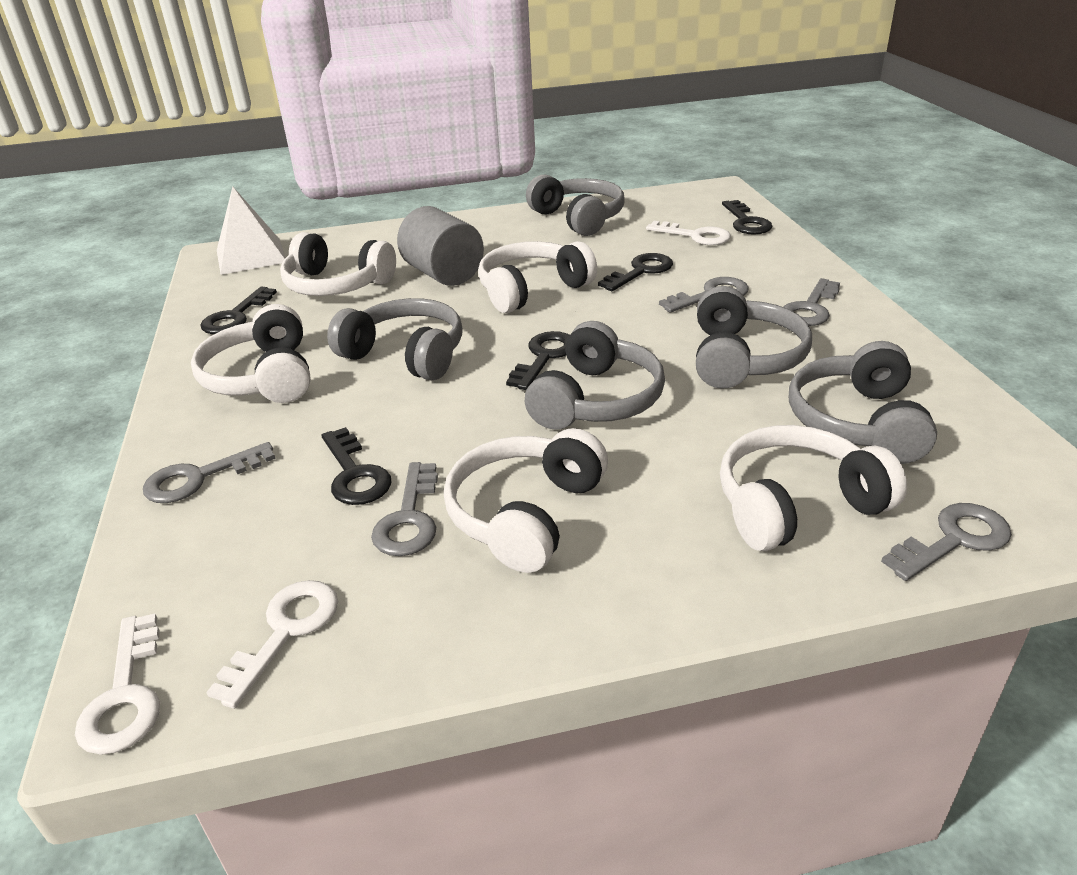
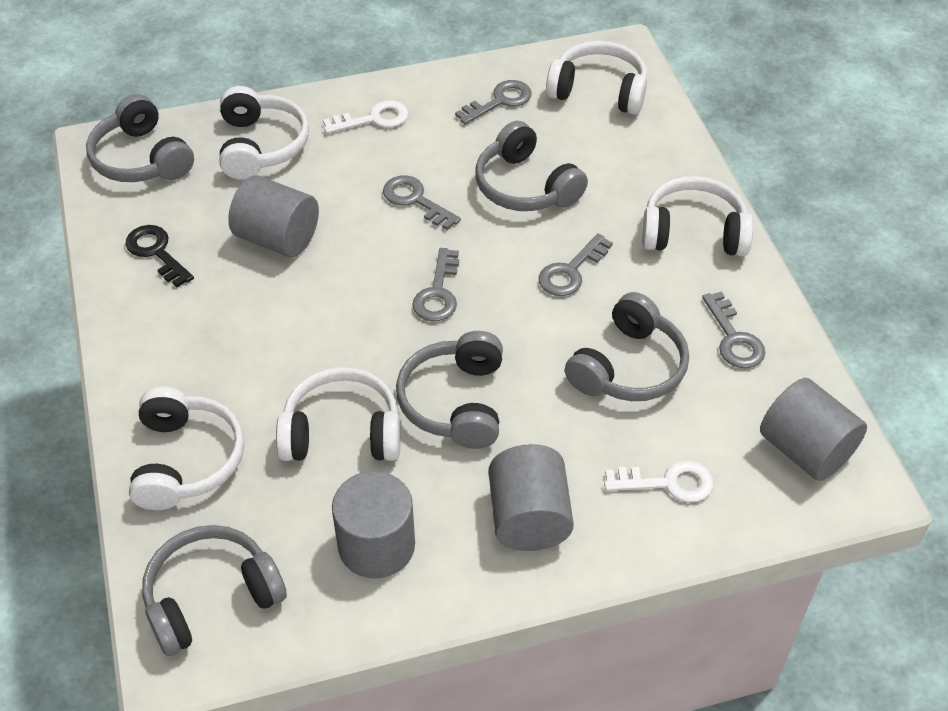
black key: [200,287,277,334] [321,427,392,505] [506,331,570,390] [598,253,673,291] [722,200,772,234] = 5 -> [125,225,194,287] = 1
grey cylinder: [397,206,484,286] = 1 -> [228,175,319,257] [332,471,415,579] [489,444,574,551] [760,378,867,481] = 4
white key: [75,613,160,755] [206,580,338,709] [646,221,731,245] = 3 -> [323,100,409,134] [604,460,713,503] = 2
white pyramid: [217,186,286,275] = 1 -> none = 0

